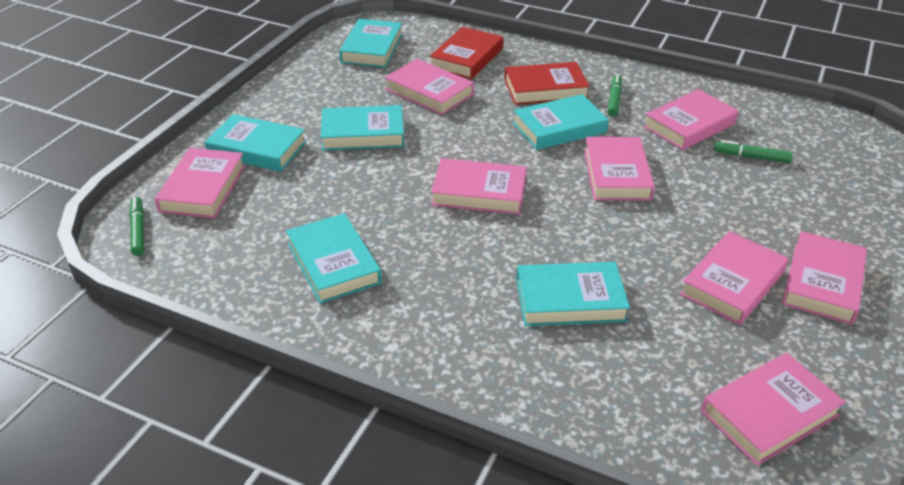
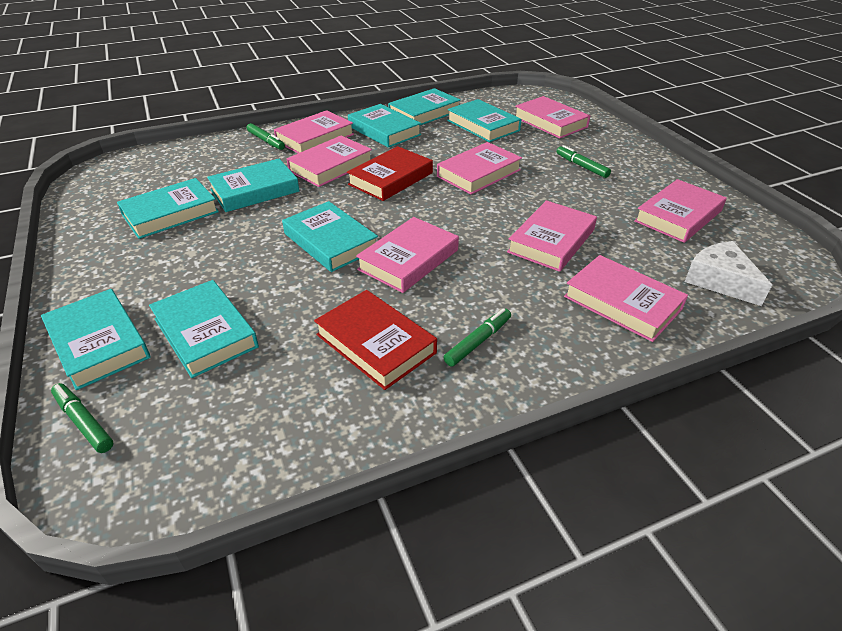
green marker: [129,197,144,256] [608,74,622,117] [714,140,793,163] = 3 -> [51,383,113,453] [247,123,285,150] [444,308,511,366] [557,145,611,178] = 4
turquoise book: [204,114,306,172] [286,213,382,304] [321,105,404,151] [339,19,403,68] [513,94,609,150] [516,262,630,326] = 6 -> [41,289,150,390] [117,178,219,239] [149,280,259,378] [207,159,299,212] [282,201,378,272] [348,104,421,148] [388,88,461,126] [447,99,522,142] = 8
white cheese: none = 0 -> [684,241,772,306] = 1

